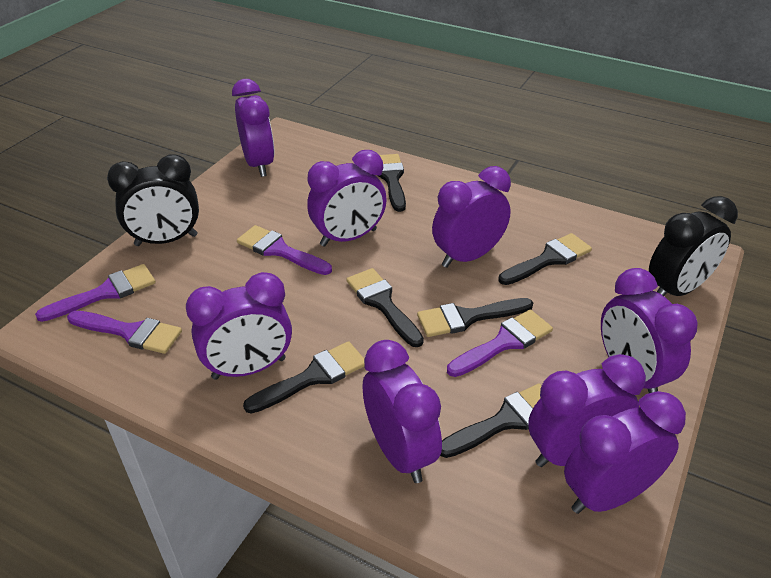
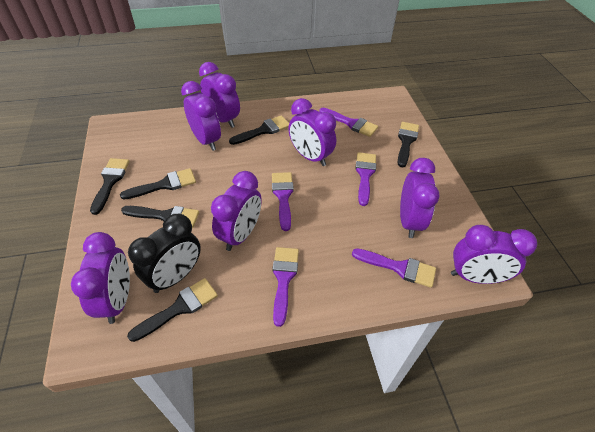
black clock: [107,154,199,246] [649,196,738,296] = 2 -> [128,214,201,293] = 1
purple brush: [35,264,156,322] [67,311,182,354] [237,225,332,275] [447,309,553,377] = 4 -> [272,172,294,231] [272,247,299,327] [319,108,378,137] [352,248,436,288] [355,152,376,206] = 5
purple clock: [186,272,292,380] [232,79,274,177] [307,150,387,246] [363,340,442,483] [432,166,511,268] [528,354,646,467] [564,391,686,514] [601,268,698,393] = 8 -> [71,232,130,324] [181,81,221,151] [199,62,240,128] [211,171,262,251] [288,98,336,166] [400,158,440,238] [451,225,537,284] = 7

